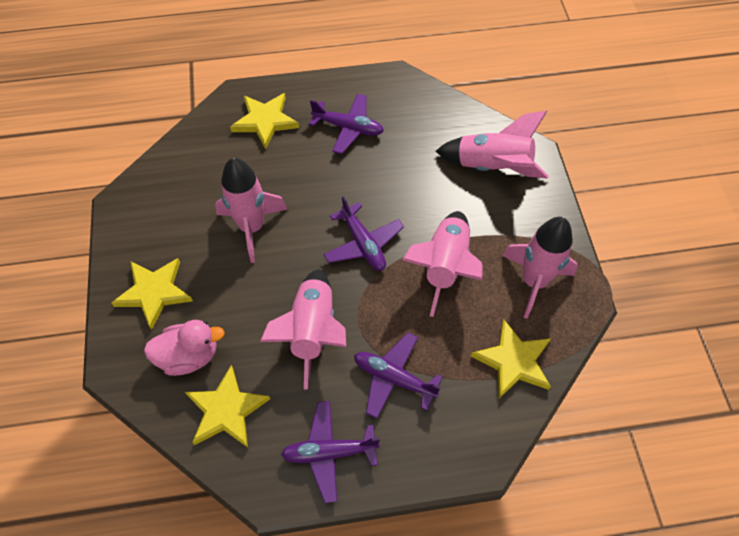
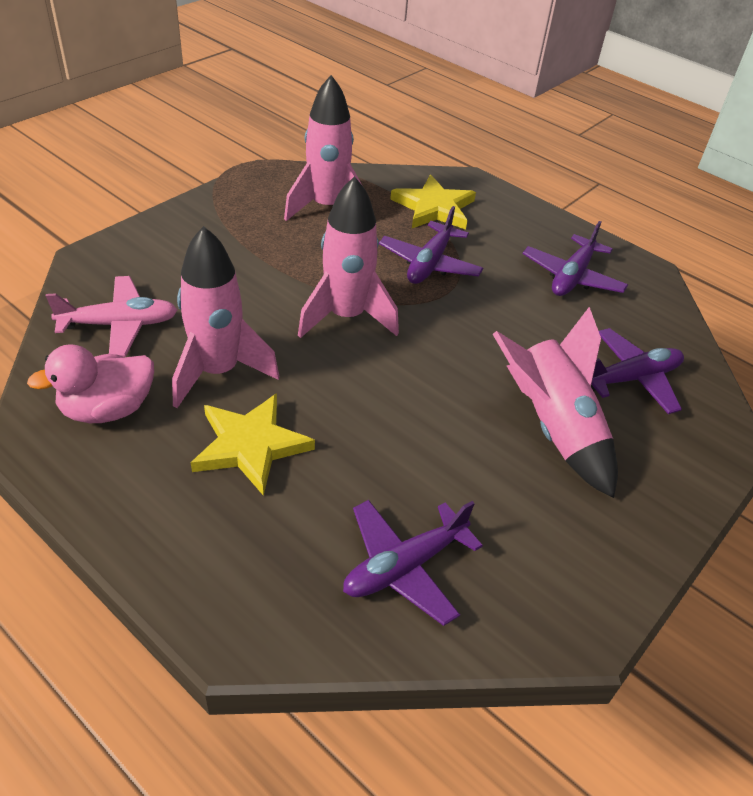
pink plane: none = 0 -> [46,276,177,357] = 1
pink rocket: [215,158,288,263] [260,269,346,390] [402,211,483,317] [435,111,549,179] [502,217,578,319] = 5 -> [172,226,279,408] [284,75,363,221] [298,176,399,338] [493,307,618,498] = 4
yellow star: [111,258,193,330] [185,365,270,448] [230,93,299,149] [471,319,551,398] = 4 -> [191,393,315,496] [390,175,476,230] = 2

